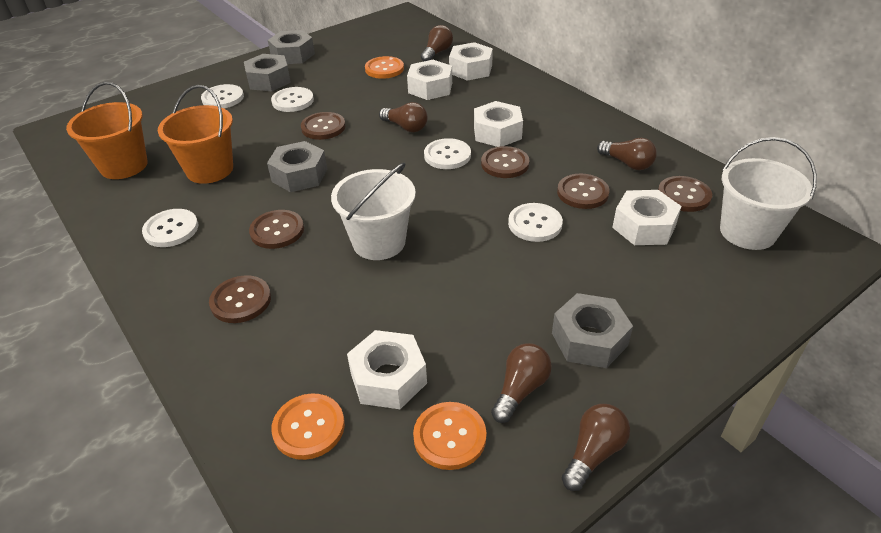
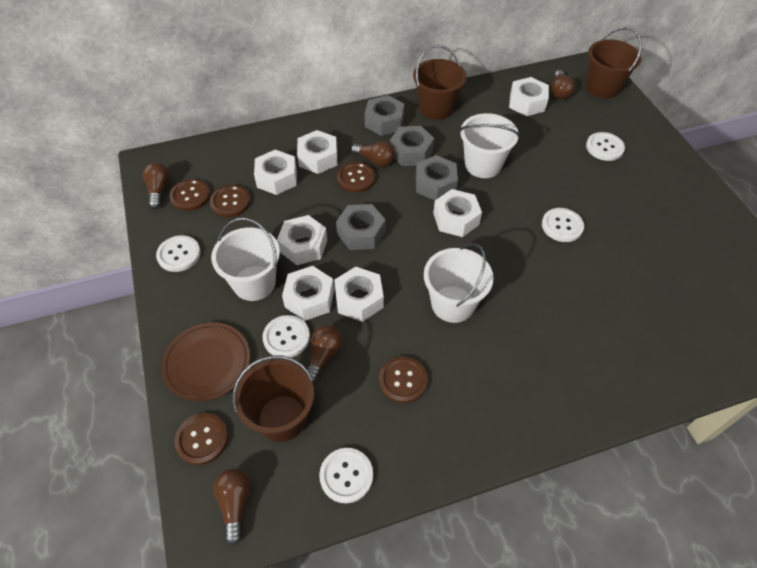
brown bucket: none = 0 -> [233,355,314,442] [413,45,467,120] [586,27,642,99] = 3
brown button: [209,275,271,323] [249,210,304,249] [301,112,346,140] [481,146,530,178] [557,174,610,209] [658,176,712,212] = 6 -> [169,179,211,211] [175,413,228,465] [210,185,251,217] [337,162,376,193] [379,356,428,403] = 5
brown plate: none = 0 -> [161,322,250,401] = 1
orange bucket: [66,82,148,179] [158,85,233,184] = 2 -> none = 0
orange button: [271,393,345,460] [365,56,404,79] [413,402,486,470] = 3 -> none = 0
white bucket: [331,163,416,260] [720,137,817,250] = 2 -> [211,218,280,301] [424,243,494,323] [459,113,520,178] = 3
white nut: [347,330,427,409] [407,60,452,100] [449,42,493,81] [474,101,523,147] [612,190,681,245] = 5 -> [254,150,297,195] [277,215,327,265] [282,266,334,321] [297,130,337,174] [334,267,384,322] [433,189,482,237] [509,77,549,116] = 7

